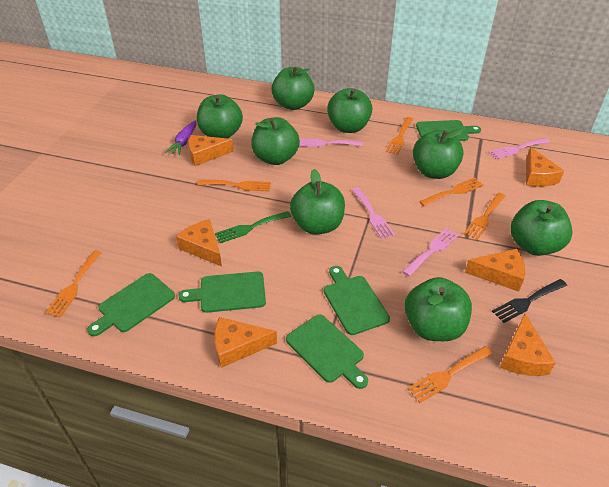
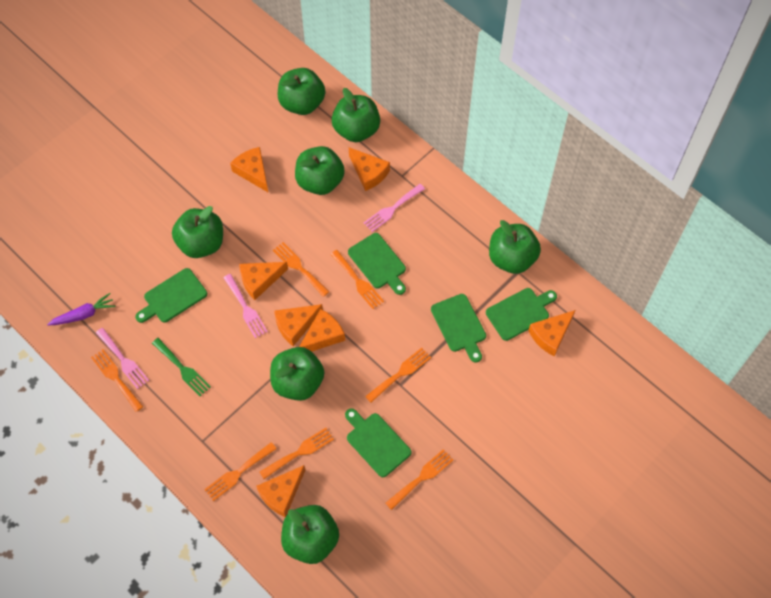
black fork: [492,279,567,323] = 1 -> none = 0
green apple: [197,94,243,139] [251,117,300,165] [271,66,314,110] [290,169,345,234] [327,88,372,133] [405,277,472,341] [413,128,464,179] [511,200,573,256] = 8 -> [172,206,223,258] [270,347,324,401] [278,68,325,115] [281,505,339,564] [295,146,345,195] [332,88,380,142] [489,220,541,274] = 7
orange cheese: [176,219,222,266] [188,135,234,166] [214,317,277,368] [465,249,525,292] [500,313,556,376] [526,147,564,187] = 6 -> [230,147,268,192] [239,262,288,300] [256,465,305,517] [274,304,323,346] [299,309,345,352] [349,147,390,191] [529,310,575,356] = 7
orange fork: [45,250,102,318] [198,180,271,191] [386,117,413,155] [408,346,493,403] [419,177,484,206] [464,193,506,240] = 6 -> [91,349,143,412] [204,442,276,501] [260,428,334,479] [273,242,329,297] [331,250,384,309] [365,348,431,402] [385,449,453,510] = 7
pink fork: [299,138,362,147] [352,187,395,239] [402,228,459,276] [488,138,550,159] = 4 -> [96,328,149,389] [223,274,268,338] [364,184,425,232] = 3

